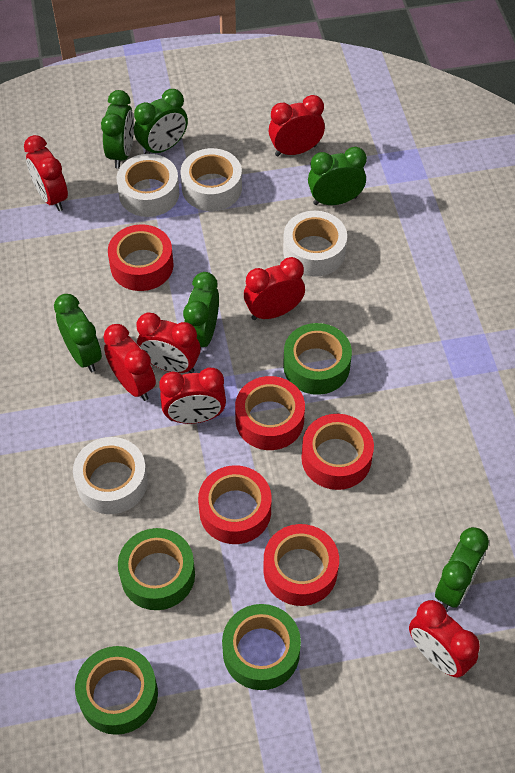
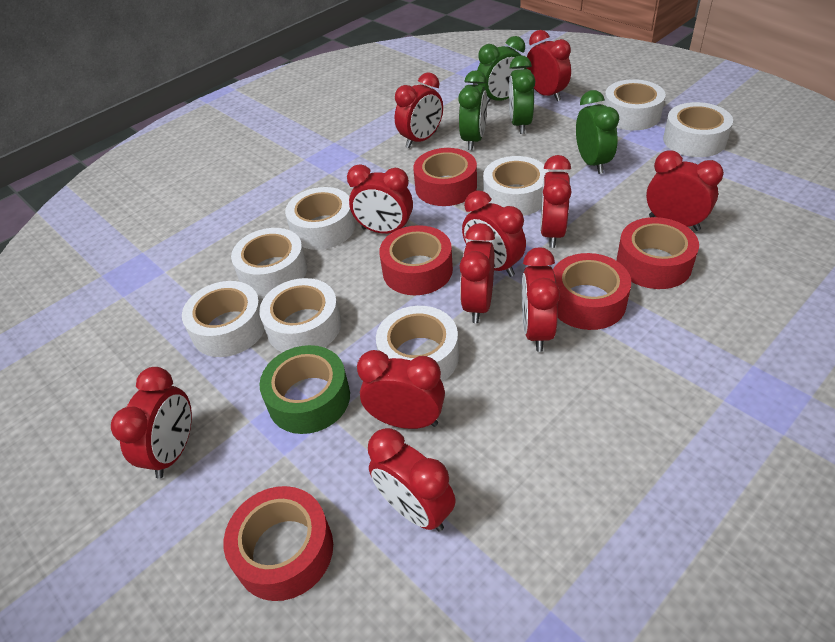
green clock: [54,294,102,372] [101,90,134,168] [134,89,188,154] [183,272,219,351] [308,147,367,205] [435,527,489,609] = 6 -> [458,70,487,150] [477,36,527,104] [509,55,535,134] [576,90,619,174] = 4
green tape: [75,646,158,735] [118,528,195,610] [222,604,301,690] [283,323,352,395] = 4 -> [259,345,350,434] = 1
red clock: [24,135,68,211] [103,324,156,401] [136,313,201,373] [159,368,226,424] [244,257,305,320] [269,95,325,156] [409,600,480,678] = 7 -> [111,367,192,479] [347,164,413,234] [357,350,445,429] [368,428,456,532] [395,72,443,148] [460,223,495,323] [462,190,526,277] [522,247,560,352] [527,30,571,101] [540,155,572,248] [646,151,724,231] = 11
white tape: [73,437,148,514] [117,154,179,217] [181,148,242,211] [283,211,347,277] = 4 -> [182,281,265,357] [231,228,307,296] [259,278,341,353] [285,187,355,250] [376,306,459,382] [483,156,549,216] [604,79,666,130] [663,102,733,157] = 8

